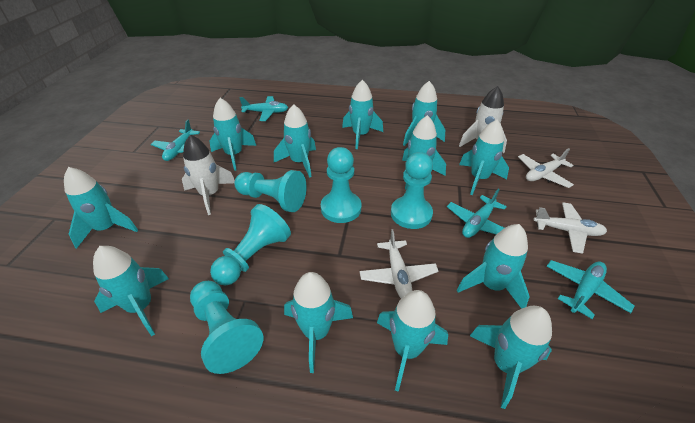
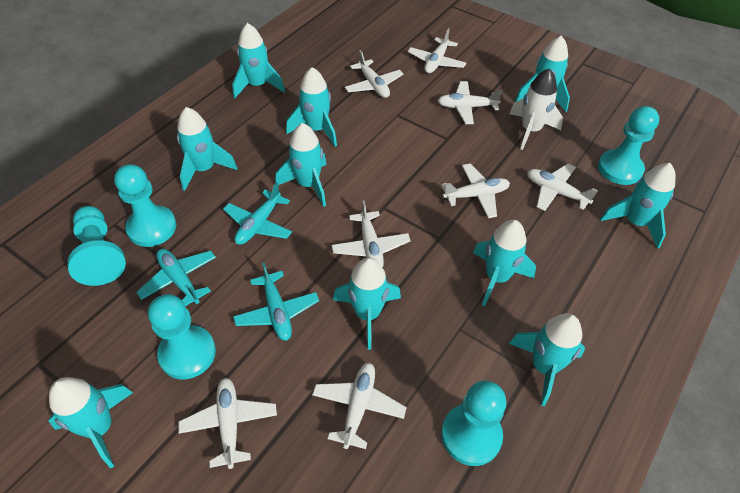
turquoise plane: [151,120,200,161] [239,96,288,121] [447,189,507,238] [547,260,635,319] = 4 -> [136,249,216,306] [223,182,292,245] [233,263,319,341] = 3
turquoise rocket: [64,167,138,249] [93,246,169,336] [209,98,256,171] [274,104,316,178] [284,272,353,373] [342,80,383,149] [377,290,448,392] [402,115,446,189] [403,81,445,146] [457,224,530,309] [459,120,509,195] [470,306,552,409] = 12 -> [49,377,133,468] [177,107,237,191] [232,23,285,99] [275,123,327,207] [286,67,337,147] [333,258,401,350] [473,220,536,306] [509,313,585,406] [515,35,570,112] [600,163,675,249] = 10
white plane: [360,229,438,299] [518,148,574,188] [533,202,607,254] = 3 -> [178,378,277,469] [312,363,407,449] [331,200,411,268] [345,50,403,98] [408,28,466,73] [438,81,503,124] [441,164,510,218] [527,164,598,211] = 8
white rocket: [182,135,235,215] [459,86,507,153] = 2 -> [510,68,563,150] = 1

